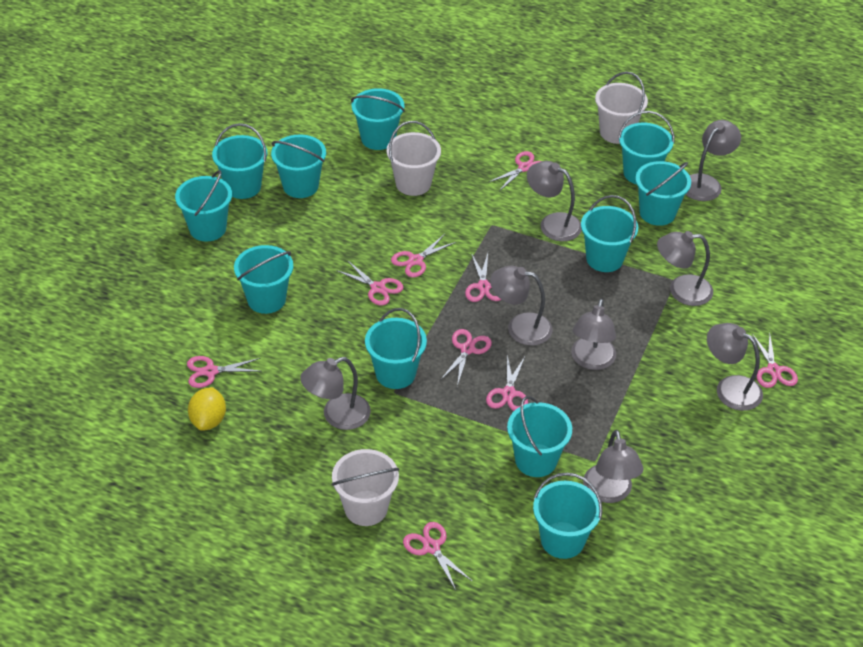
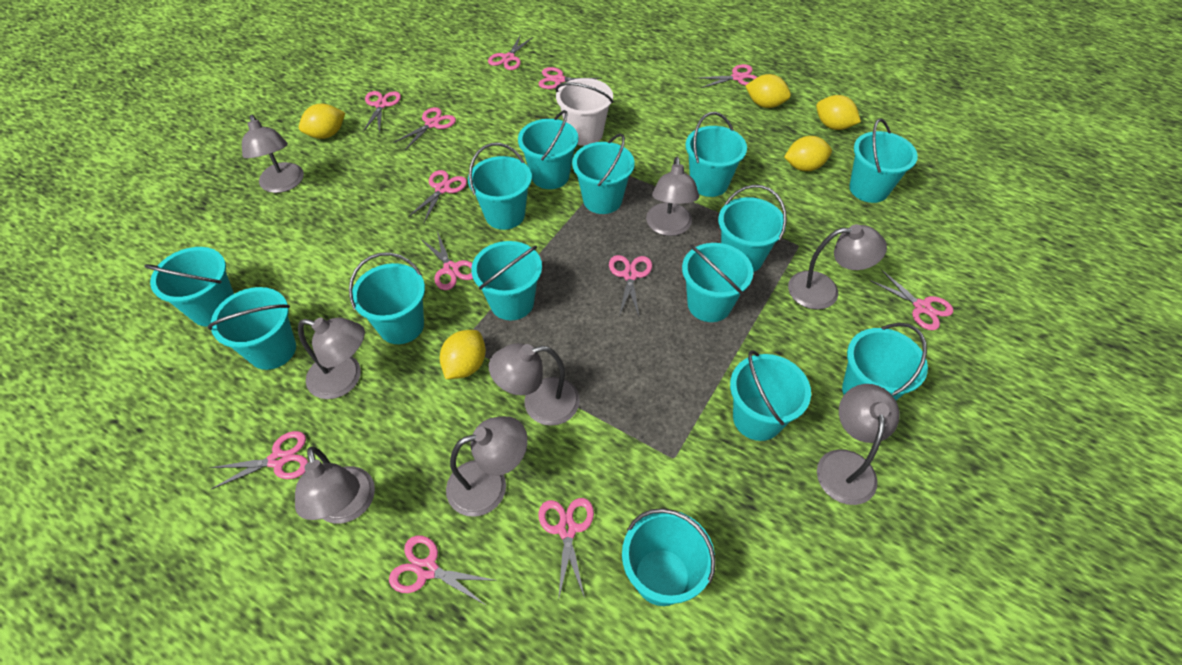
pink scissors: [187,356,261,388] [336,260,403,306] [391,234,456,277] [403,522,473,590] [441,329,492,386] [465,253,501,302] [486,355,528,411] [489,151,541,191] [752,332,798,388] = 9 -> [209,431,309,490] [363,91,401,133] [389,535,498,606] [393,107,456,150] [408,170,467,222] [421,231,473,290] [488,34,533,70] [538,498,594,601] [539,67,602,89] [609,255,652,316] [696,64,757,88] [869,269,953,330] = 12
turquoise bucket: [175,170,232,242] [212,123,267,199] [234,245,293,314] [271,134,326,198] [351,88,405,150] [365,308,427,389] [507,396,572,477] [533,472,603,559] [581,195,638,272] [618,111,675,184] [635,161,691,226] = 11 -> [144,247,234,327] [208,287,296,370] [349,252,425,344] [468,143,532,230] [471,241,542,320] [518,110,578,189] [572,134,635,214] [622,508,716,606] [682,243,753,322] [685,112,747,197] [718,185,787,272] [730,350,811,441] [842,323,928,400] [849,118,918,203] = 14
white bucket: [331,449,400,526] [387,121,441,196] [595,72,648,144] = 3 -> [555,78,613,146] = 1
yellow lemon: [188,387,226,431] = 1 -> [299,104,345,139] [440,330,486,379] [745,74,791,108] [784,136,832,171] [816,95,861,130] = 5

